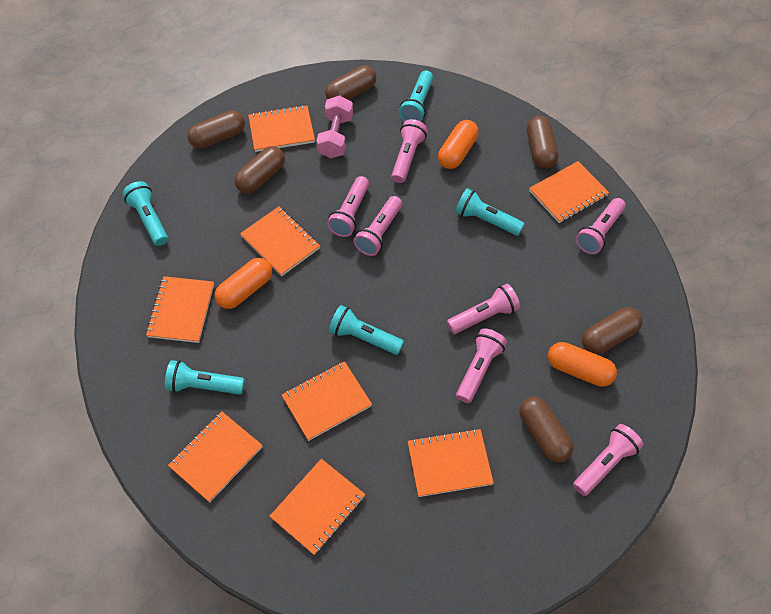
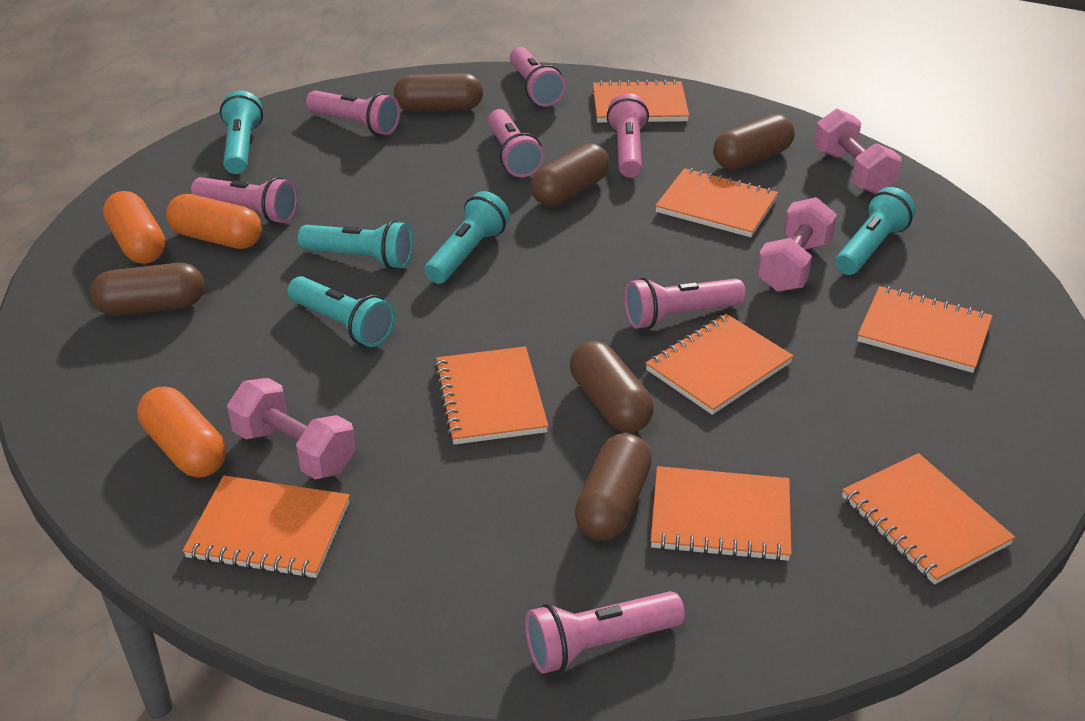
pink dumbbell: [317,95,353,158] = 1 -> [227,378,356,480] [757,197,837,292] [814,109,902,194] = 3

